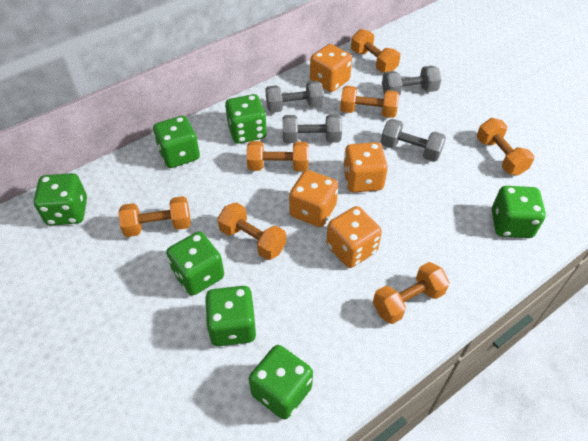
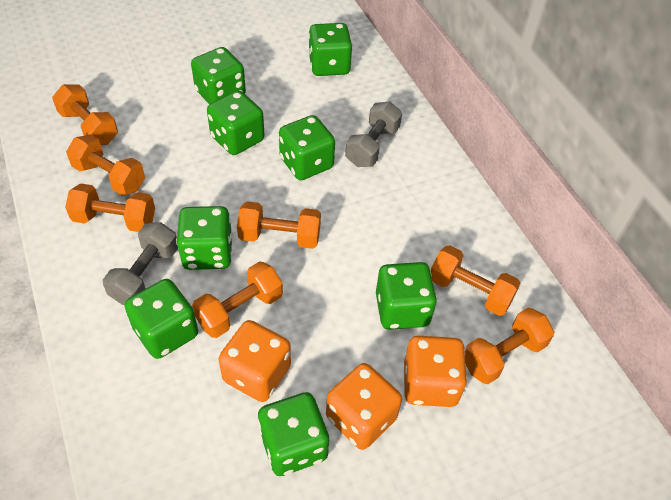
green dice: [34,173,87,225] [153,116,200,168] [166,232,224,296] [205,286,257,346] [225,94,267,144] [249,345,313,419] [492,186,546,238] = 7 -> [124,279,198,359] [176,206,233,270] [191,47,246,105] [207,91,264,155] [258,392,329,476] [279,115,335,180] [308,23,352,76] [376,262,437,330] = 8
grey dumbbell: [266,81,324,113] [283,114,342,143] [380,119,446,162] [382,66,442,96] = 4 -> [103,222,178,305] [345,101,402,167] = 2
orange dice: [289,170,338,227] [310,44,352,92] [326,206,382,268] [343,142,388,193] = 4 -> [218,320,291,402] [326,363,402,450] [404,336,467,407] = 3

